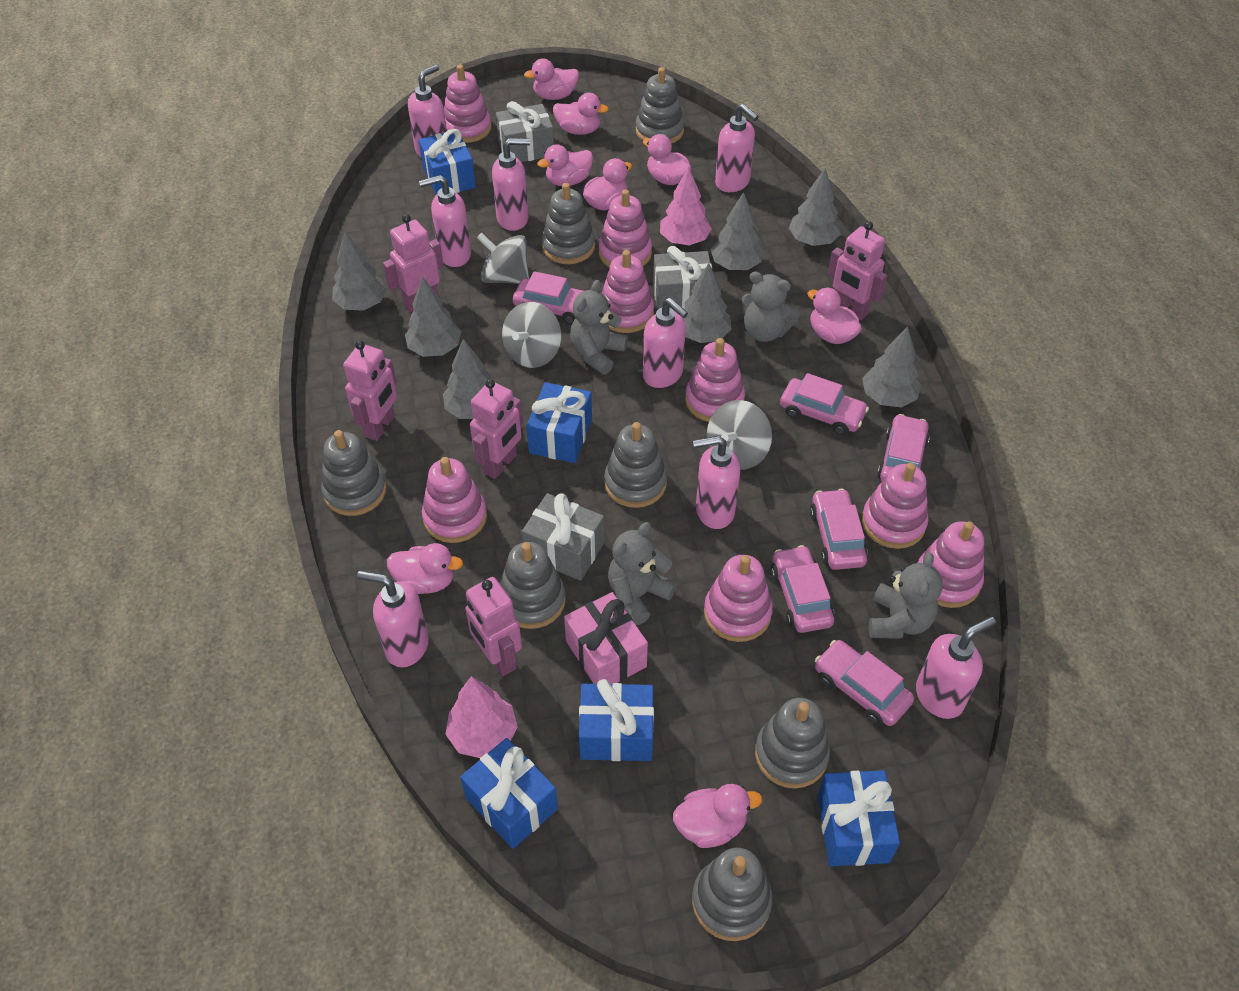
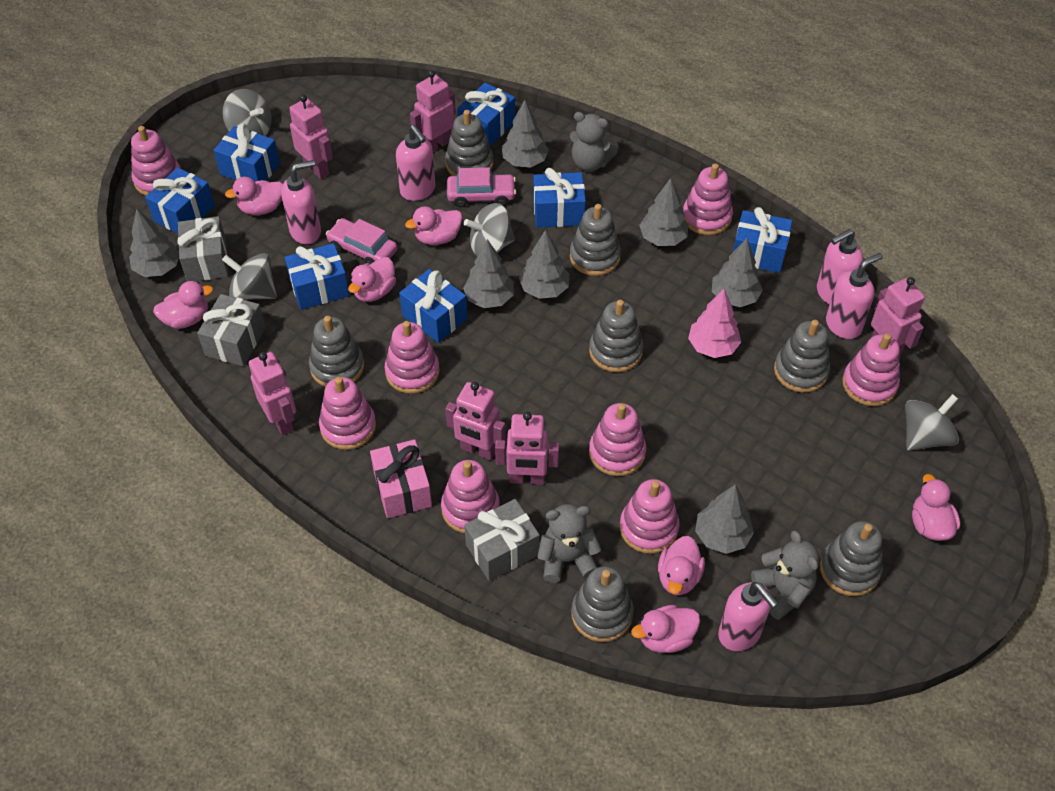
blue gift: [419,129,476,195] [460,738,558,849] [526,382,592,463] [579,679,654,761] [817,770,900,866] = 5 -> [145,167,215,234] [213,123,280,182] [285,243,350,310] [399,269,468,343] [457,83,515,146] [533,168,586,228] [733,207,792,273] = 7
grey spinning top: [477,233,529,284] [502,302,561,368] [707,400,772,470] = 3 -> [222,89,272,136] [222,253,277,300] [464,203,515,256] [905,394,959,451] = 4
grey teddy bear: [570,280,628,375] [608,522,677,625] [742,272,800,342] [869,552,943,639] = 4 -> [537,504,602,583] [569,112,619,171] [751,530,819,620] = 3
pink car: [513,271,583,325] [771,545,834,633] [780,373,869,435] [810,489,868,570] [815,640,914,726] [877,414,930,482] = 6 -> [326,218,397,264] [447,167,516,207] = 2
pink duck: [387,543,463,594] [524,58,579,100] [537,144,593,186] [553,93,609,135] [583,158,632,210] [643,134,691,185] [673,784,762,848] [807,288,862,344] = 8 -> [153,281,213,329] [225,177,283,215] [348,257,396,302] [405,206,462,245] [631,605,700,653] [658,536,705,595] [912,474,960,541] = 7
pink robot: [343,340,397,441] [383,214,444,312] [465,577,522,676] [470,379,523,479] [828,221,887,320] = 5 -> [249,352,296,435] [289,94,333,179] [410,70,456,152] [445,382,506,460] [495,412,559,485] [871,277,925,356] = 6
pink soap dispenser: [357,571,429,667] [408,65,447,157] [419,175,471,267] [492,138,530,231] [643,298,688,388] [693,436,740,529] [715,104,759,192] [916,617,996,719] = 8 -> [281,160,321,244] [396,125,435,201] [718,582,778,651] [817,229,863,304] [826,253,883,339] = 5
pink tree: [445,676,518,758] [660,167,712,245] = 2 -> [688,289,741,358] = 1

